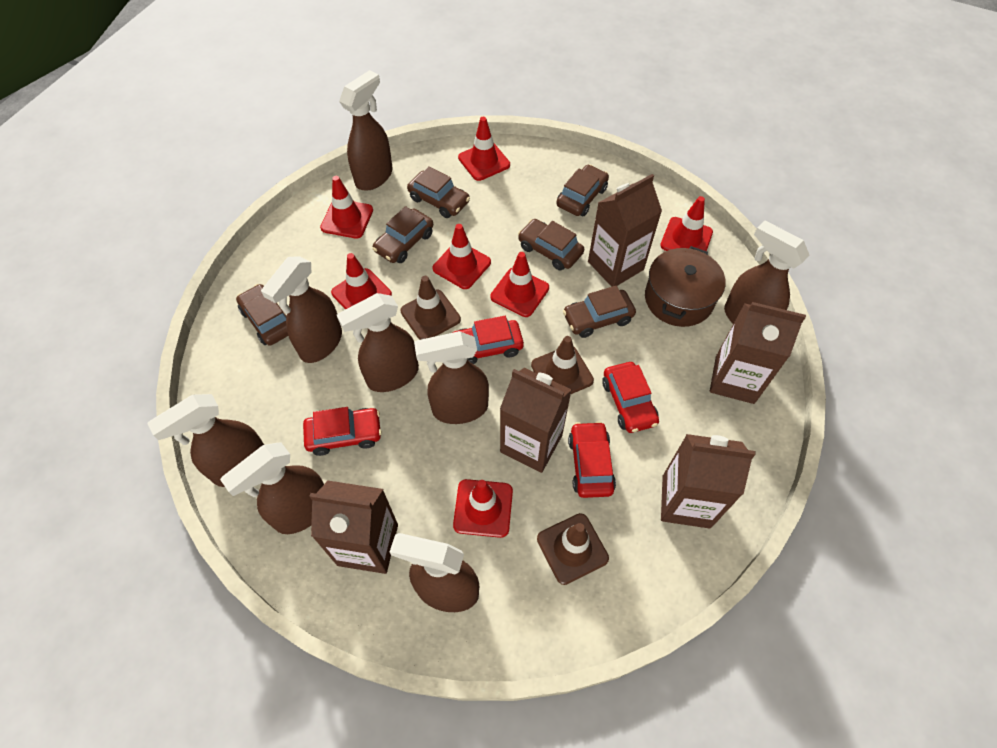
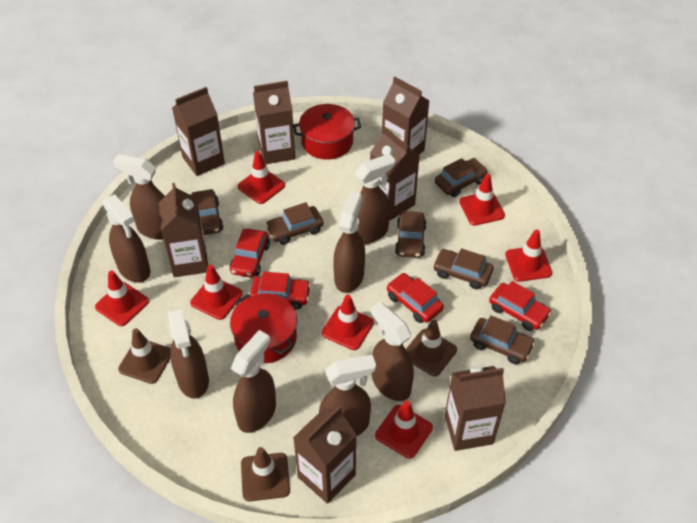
brown carton: [309,481,398,574] [500,368,572,473] [588,174,662,287] [661,434,756,529] [710,302,806,404] = 5 -> [159,183,208,277] [172,87,225,176] [253,81,295,164] [293,406,357,504] [370,127,419,220] [382,77,430,155] [445,366,506,451] = 7
brown pot: [645,246,725,327] = 1 -> none = 0
red pot: none = 0 -> [230,293,297,363] [293,104,361,160] = 2

